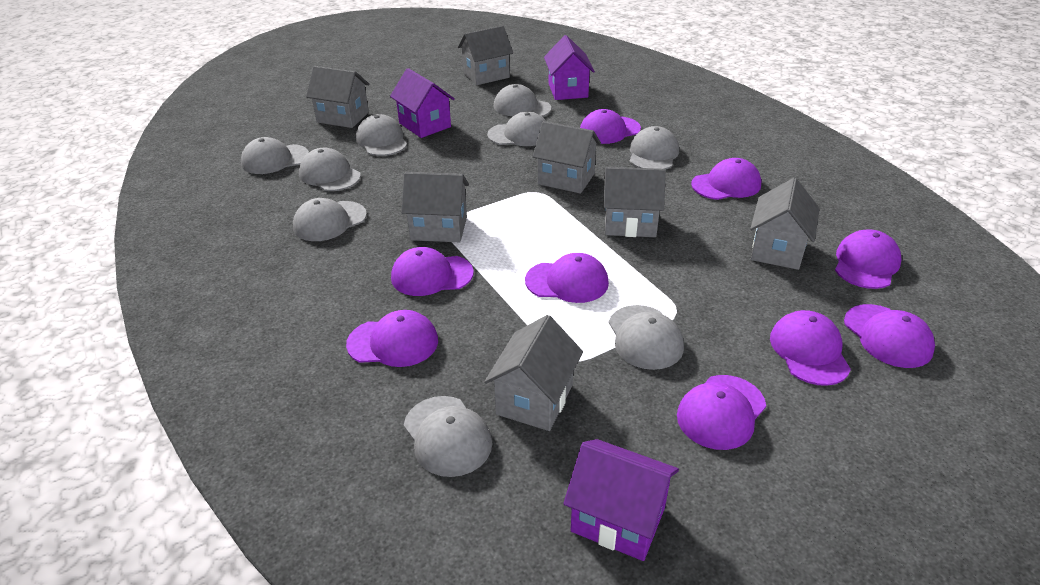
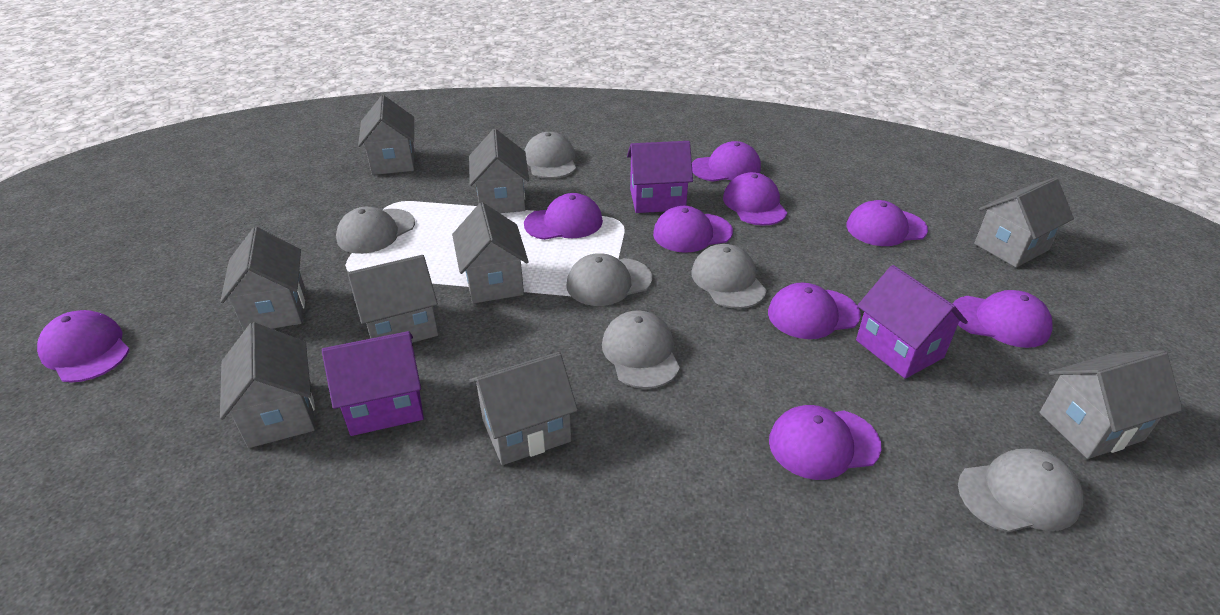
grey cap: [241,137,309,174] [293,198,367,241] [299,148,361,191] [356,114,407,156] [404,396,492,477] [487,111,547,146] [494,84,551,117] [609,305,684,370] [630,126,679,169] = 9 -> [336,207,415,254] [524,132,576,179] [566,253,652,306] [602,310,680,389] [692,244,766,309] [958,449,1083,532] = 6
grey house: [306,66,369,128] [401,172,469,242] [458,26,513,85] [484,315,583,431] [533,121,601,194] [603,167,666,237] [750,178,820,270] = 7 -> [220,227,305,331] [220,322,315,448] [347,255,439,343] [358,95,414,175] [452,202,529,304] [469,129,529,213] [469,352,578,465] [974,178,1074,267] [1040,351,1183,459] = 9

